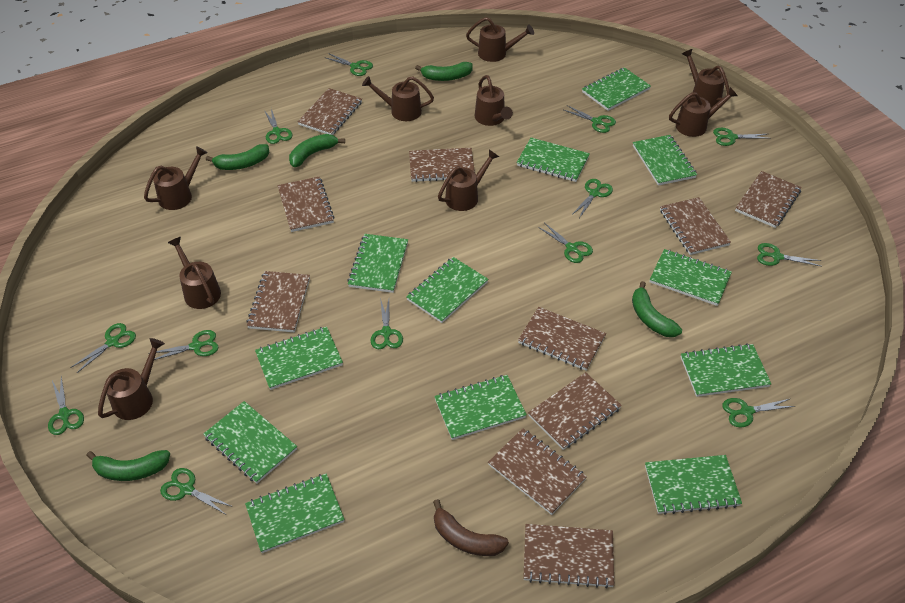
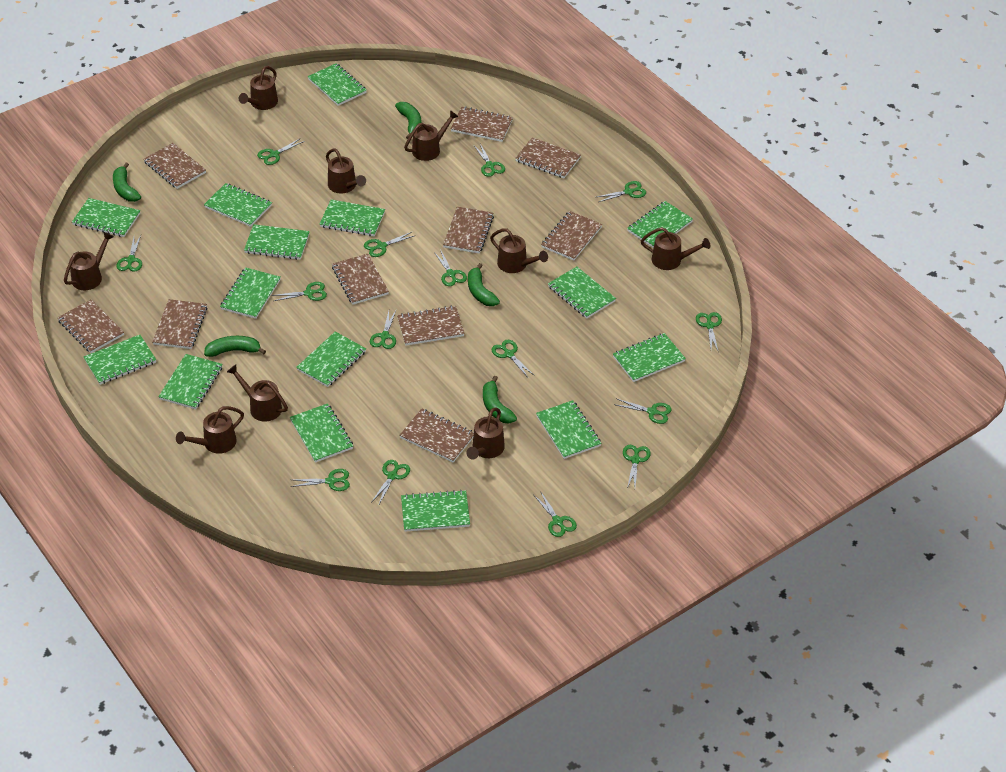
brown banana: [433,499,509,556] = 1 -> none = 0
green notebook: [203,401,297,484] [245,473,345,553] [255,327,343,390] [347,234,408,293] [406,257,488,323] [434,375,527,440] [517,138,590,182] [582,67,651,111] [633,135,697,186] [645,455,742,515] [650,249,732,306] [681,343,771,397] = 12 -> [72,198,140,237] [83,335,156,385] [158,354,222,409] [204,183,272,227] [220,267,281,319] [244,224,310,260] [290,403,353,463] [296,331,366,387] [308,63,366,106] [320,199,385,236] [401,490,470,532] [536,400,601,459] [548,266,616,318] [613,333,686,382] [627,201,693,248] = 15
green scissors: [48,376,84,435] [70,323,136,373] [148,330,219,360] [160,468,233,514] [264,109,293,144] [324,53,373,76] [370,298,403,349] [538,223,593,263] [564,105,616,133] [572,179,613,218] [713,128,771,146] [722,398,795,428] [757,243,822,266] = 13 -> [116,235,142,272] [257,138,305,165] [272,282,327,301] [291,469,350,491] [364,232,414,257] [370,311,396,349] [372,460,410,506] [434,249,467,286] [474,144,505,177] [492,340,535,377] [534,491,577,537] [597,181,646,202] [616,399,672,424] [623,445,651,488] [696,312,722,353] = 15

